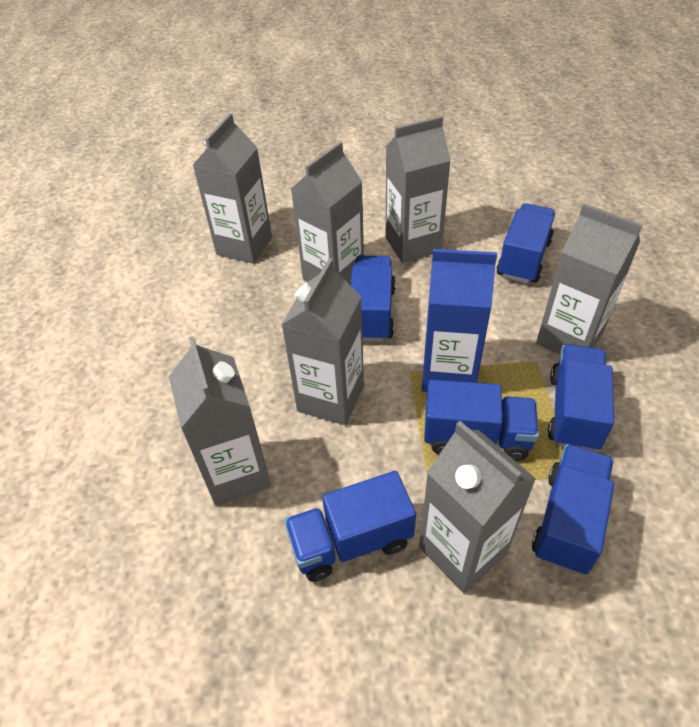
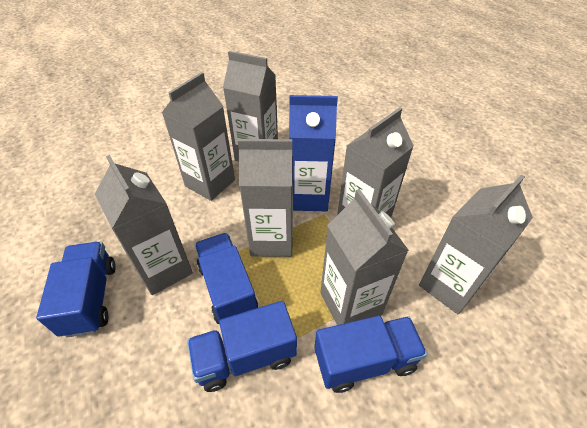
blue truck: [284,471,416,582] [351,256,396,342] [424,380,539,461] [497,203,556,283] [532,444,614,574] [548,344,614,451] = 6 -> [36,242,116,338] [187,301,297,392] [195,233,258,324] [314,316,427,393] = 4

